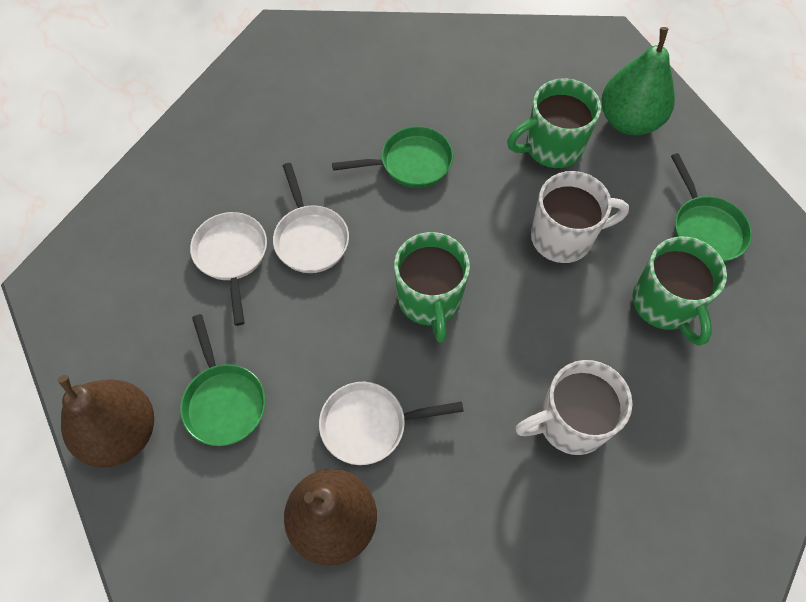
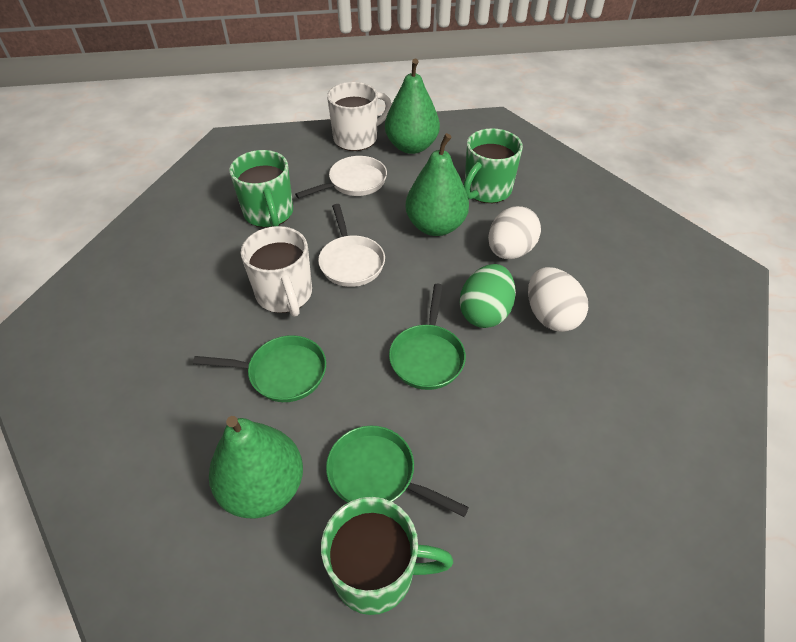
brown pear: [57,375,154,468] [284,469,377,566] = 2 -> none = 0
green egg: none = 0 -> [460,264,516,328] = 1
green pear: [601,27,675,135] = 1 -> [209,416,303,519] [385,59,440,154] [405,133,469,236] = 3
white egg: none = 0 -> [488,206,541,259] [528,267,588,332] = 2
white pan: [190,212,267,326] [273,163,349,273] [319,382,464,465] = 3 -> [295,156,387,198] [318,204,385,287] = 2

